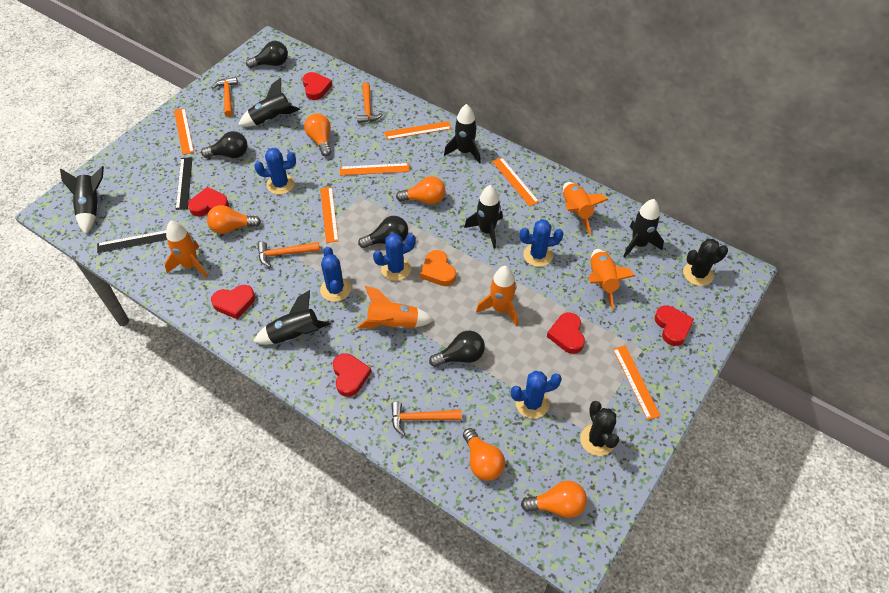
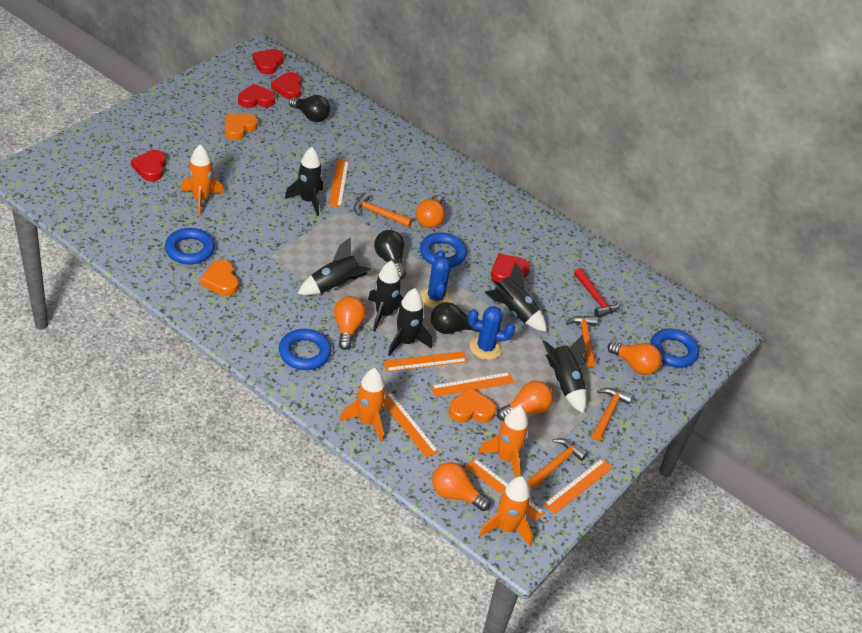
black cactus: [580,401,619,456] [683,239,728,286] = 2 -> none = 0
black light bulb: [201,131,247,158] [246,41,288,68] [358,216,408,248] [429,330,485,367] = 4 -> [289,95,330,122] [374,230,406,279] [431,302,480,334] = 3
black ruler: [97,230,167,253] [176,157,192,210] = 2 -> none = 0
blue cactus: [254,148,296,194] [320,247,351,302] [373,233,416,281] [511,371,562,419] [520,219,564,267] = 5 -> [420,250,452,308] [468,306,515,360] = 2
blue ring: none = 0 -> [165,228,215,264] [279,329,331,370] [420,233,467,267] [650,329,699,368] = 4
orange heart: [420,250,456,286] = 1 -> [200,260,238,296] [225,114,258,140] [449,388,496,423] = 3
orange rocket: [165,221,208,278] [357,286,434,329] [476,266,518,326] [563,182,608,235] [589,249,635,310] = 5 -> [181,144,224,216] [339,368,386,442] [478,406,529,478] [479,476,533,546] = 4
red hammer: none = 0 -> [574,268,620,318] = 1
red heart: [188,187,229,216] [211,285,255,319] [303,72,332,100] [333,353,371,397] [547,312,585,354] [655,305,694,346] = 6 -> [131,150,166,181] [238,84,275,108] [253,49,284,74] [271,72,301,99] [491,253,530,283] = 5

